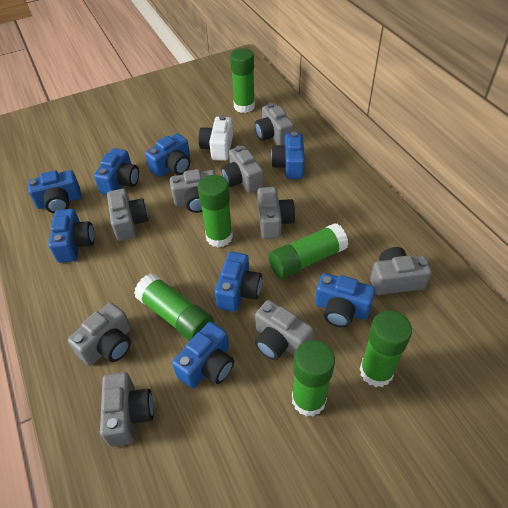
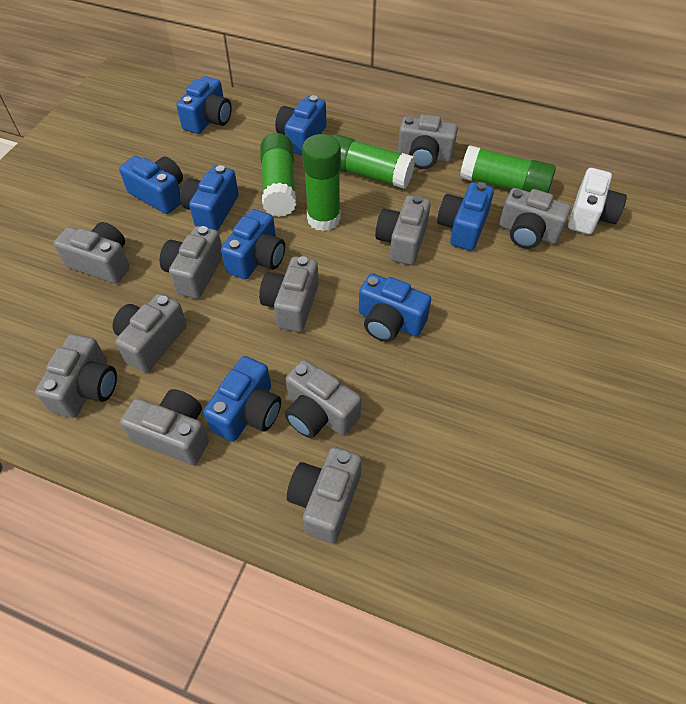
green glue stick: [134,274,214,341] [198,175,233,247] [230,48,255,113] [269,223,348,279] [292,340,335,417] [360,310,412,387] = 6 -> [260,133,296,217] [302,134,341,231] [331,134,415,189] [460,145,556,193] = 4
grey camera: [68,302,131,366] [100,372,154,447] [107,189,148,241] [170,169,216,213] [221,146,264,193] [255,103,294,145] [255,300,314,360] [257,187,295,239] [370,247,432,295] = 9 -> [35,334,117,418] [54,222,130,284] [113,294,187,372] [120,389,209,465] [160,226,222,299] [259,256,319,332] [285,359,361,438] [287,447,362,543] [375,195,431,265] [398,114,458,169] [499,188,571,249] = 11

